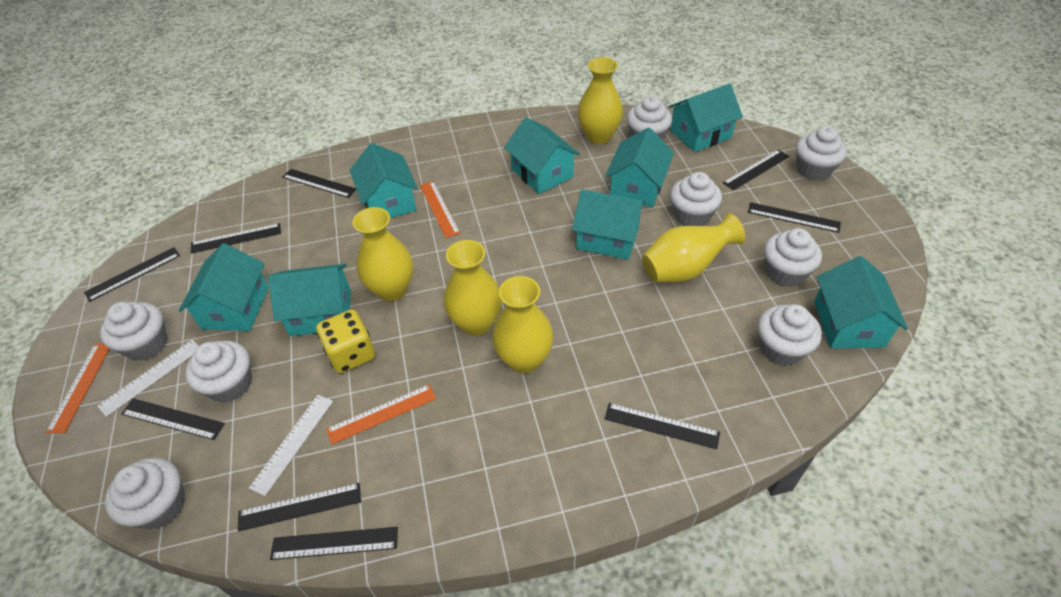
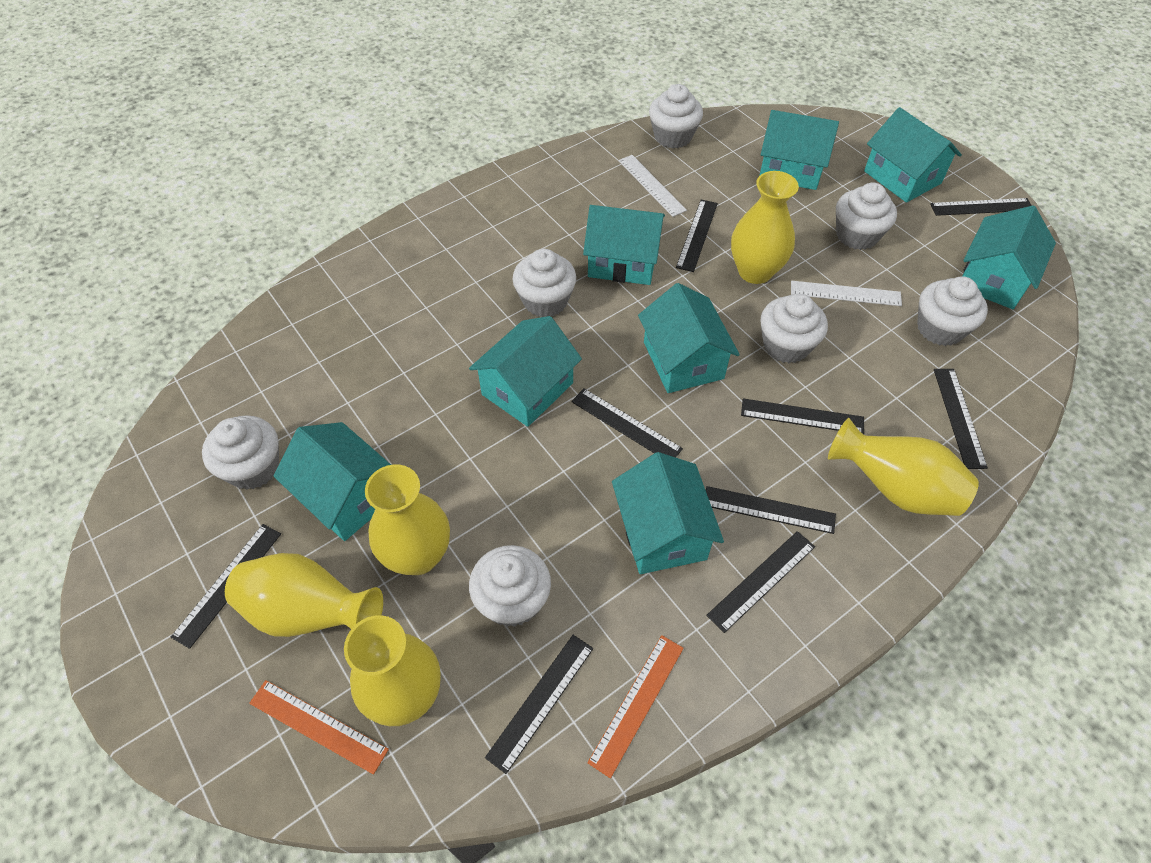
orange ruler: [46,344,110,433] [326,384,436,444] [420,181,460,238] = 3 -> [249,680,389,775] [587,635,684,778] = 2
white cupcake: [100,302,168,361] [105,458,185,529] [185,340,252,403] [627,96,672,141] [670,172,722,226] [758,304,822,366] [764,228,822,287] [796,126,847,181] = 8 -> [202,415,279,490] [469,545,551,627] [512,249,576,317] [649,84,703,148] [761,293,828,363] [836,183,897,250] [917,277,988,346] = 7
yellow dice: [316,309,375,373] = 1 -> none = 0

